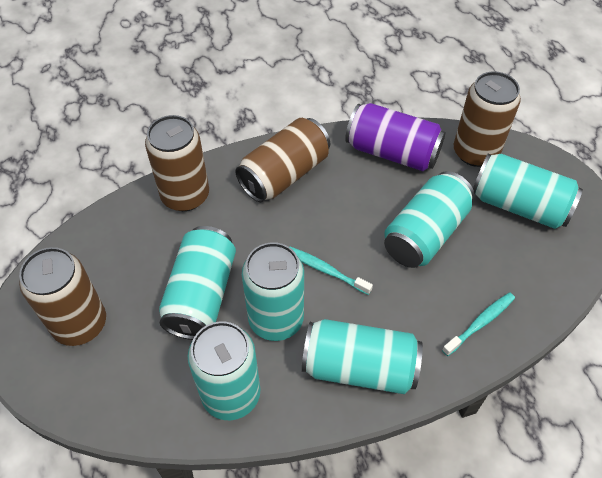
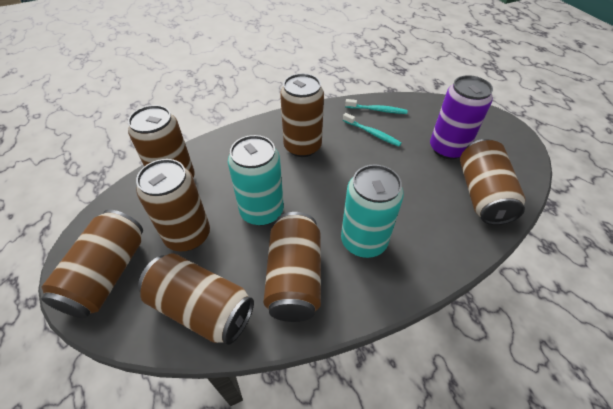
brown can: [19,247,106,346] [145,115,209,211] [235,118,330,202] [454,71,521,167] = 4 -> [41,210,143,318] [128,105,195,178] [136,159,210,251] [138,253,254,345] [263,212,321,322] [280,73,324,157] [460,139,526,225] = 7
turquoise can: [159,226,236,340] [188,321,260,420] [242,242,304,341] [302,319,423,394] [384,171,474,268] [473,154,583,229] = 6 -> [228,135,284,226] [341,165,404,258] = 2

